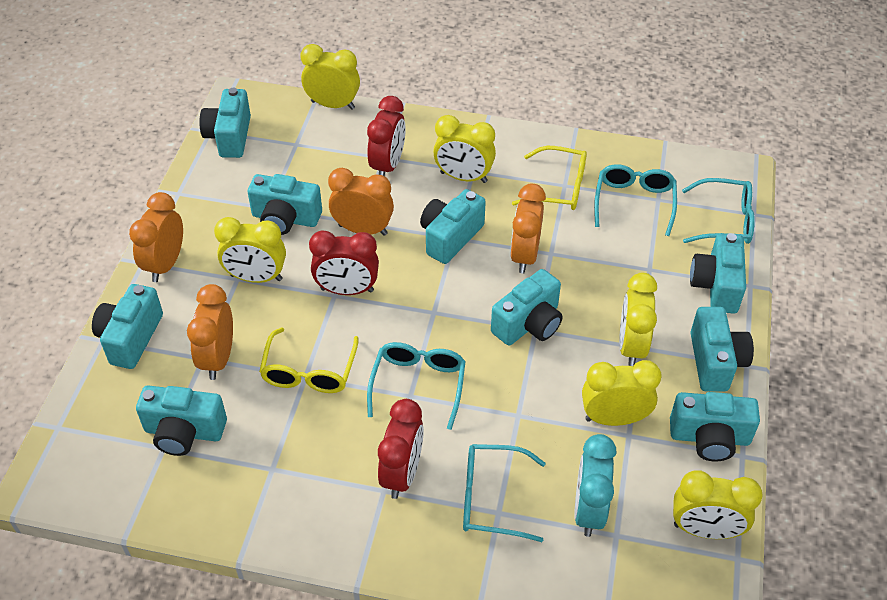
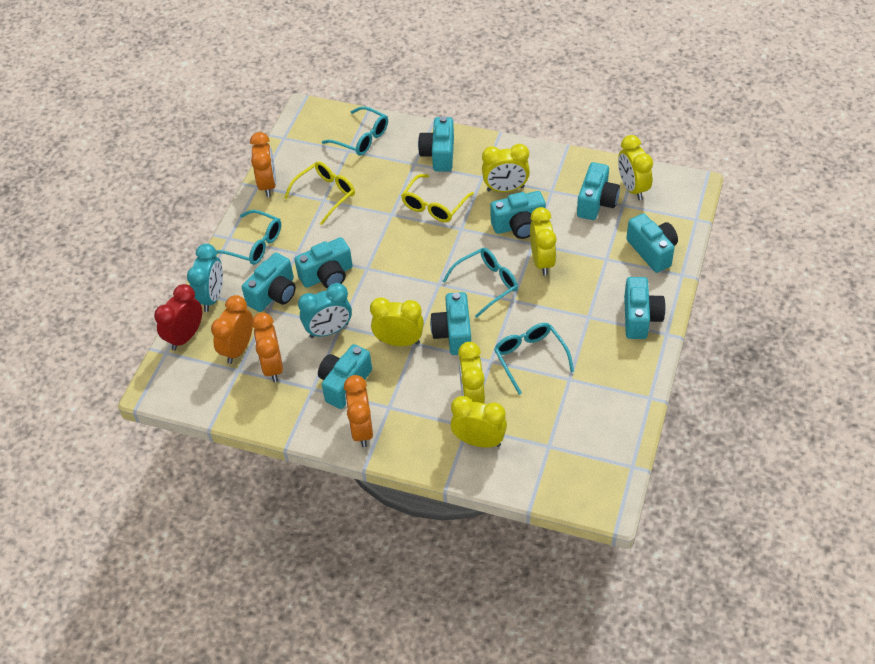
red clock: [309,231,379,295] [367,96,406,176] [378,399,424,499] = 3 -> [154,284,202,351] = 1
turquoise clock: [574,434,616,537] = 1 -> [187,244,223,312] [298,283,352,338] = 2

